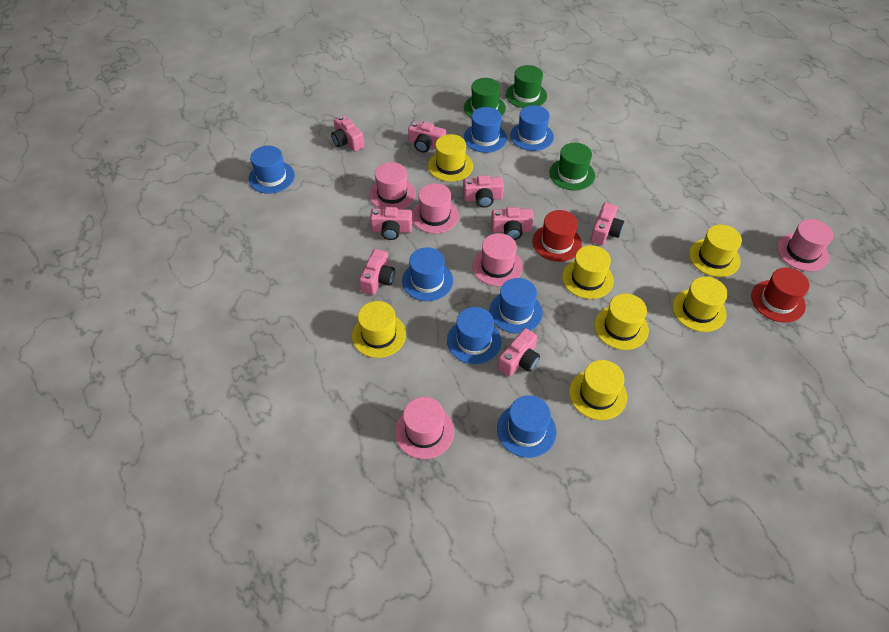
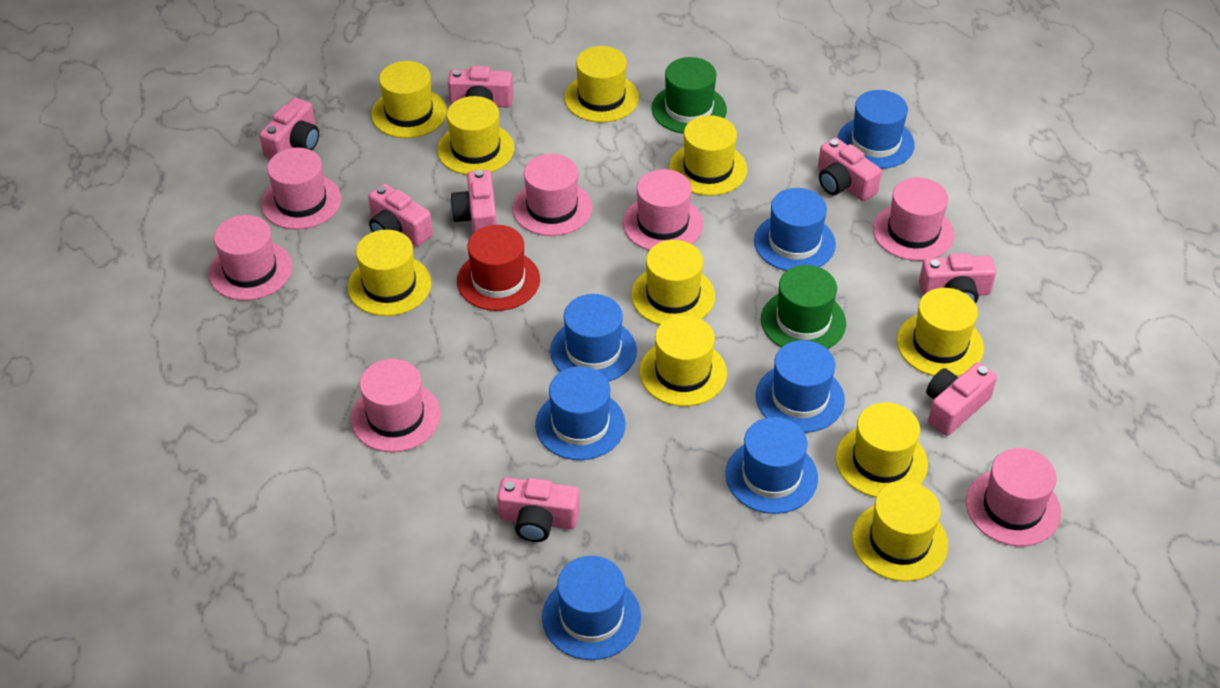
green hat: [464,78,506,118] [506,65,547,108] [549,143,595,190] = 3 -> [651,57,727,134] [761,265,846,349] = 2
pink hat: [369,162,416,209] [395,397,454,459] [412,183,459,234] [472,233,523,286] [777,219,833,271] = 5 -> [209,215,292,301] [261,148,341,230] [351,359,441,452] [512,154,592,236] [623,169,703,250] [873,177,955,261] [966,448,1061,546] = 7
red hat: [532,210,582,262] [751,267,809,323] = 2 -> [457,225,540,311] = 1
yellow hat: [352,301,406,358] [428,134,473,182] [562,245,614,299] [569,360,627,420] [594,294,649,350] [672,276,728,332] [689,225,742,277] = 7 -> [348,230,431,316] [371,61,447,138] [437,96,514,175] [564,46,639,123] [631,240,715,325] [639,315,727,406] [669,115,747,196] [836,402,928,497] [852,481,948,582] [897,288,984,376] = 10

